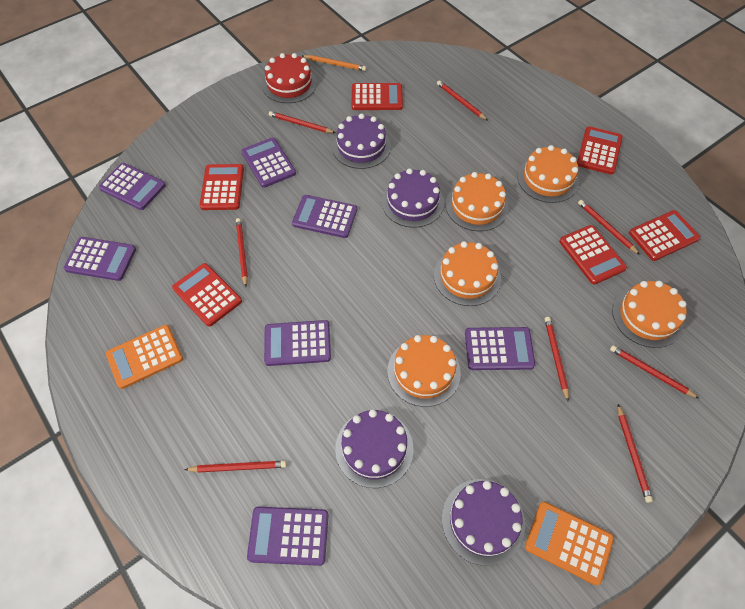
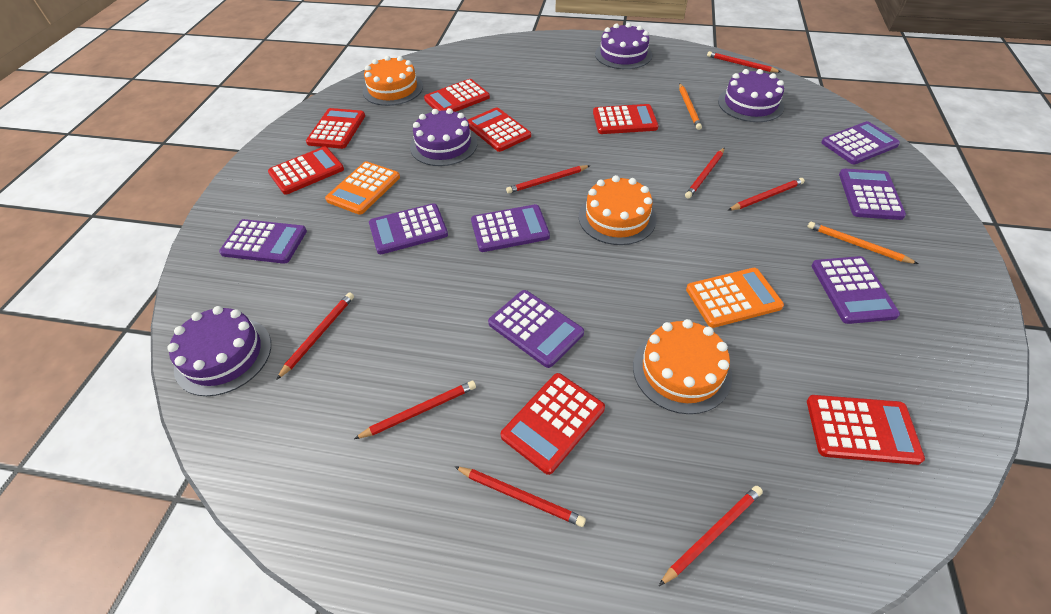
orange cake: [387,335,461,407] [434,241,501,306] [445,172,508,231] [517,145,579,203] [612,281,687,348] = 5 -> [363,56,423,106] [579,175,657,245] [633,319,732,414] = 3
orange pencil: [302,55,367,71] = 1 -> [679,83,702,130] [808,222,918,264] = 2
red cake: [262,53,317,103] = 1 -> none = 0
red calculator: [172,263,242,327] [200,164,244,210] [352,83,403,110] [559,225,627,285] [577,127,623,175] [629,210,700,261] = 6 -> [268,146,344,195] [306,108,365,149] [424,79,490,112] [468,107,531,152] [501,373,605,475] [593,104,659,134] [807,395,925,465] = 7

